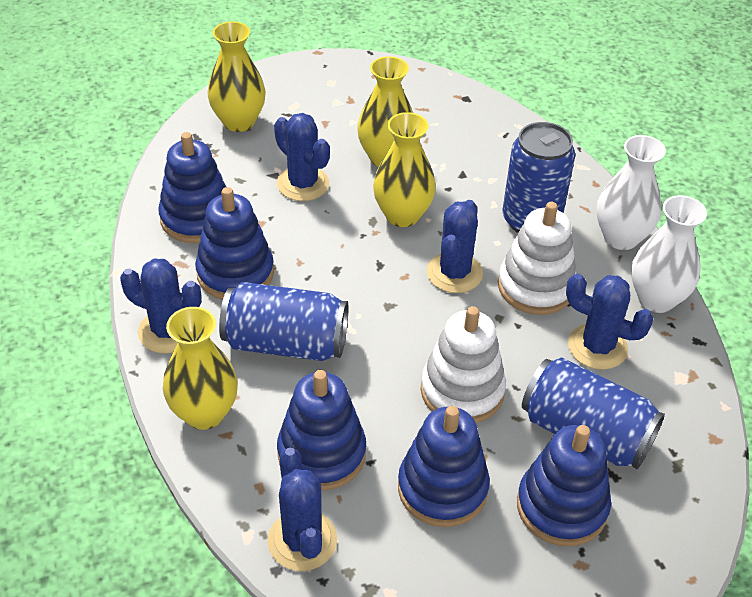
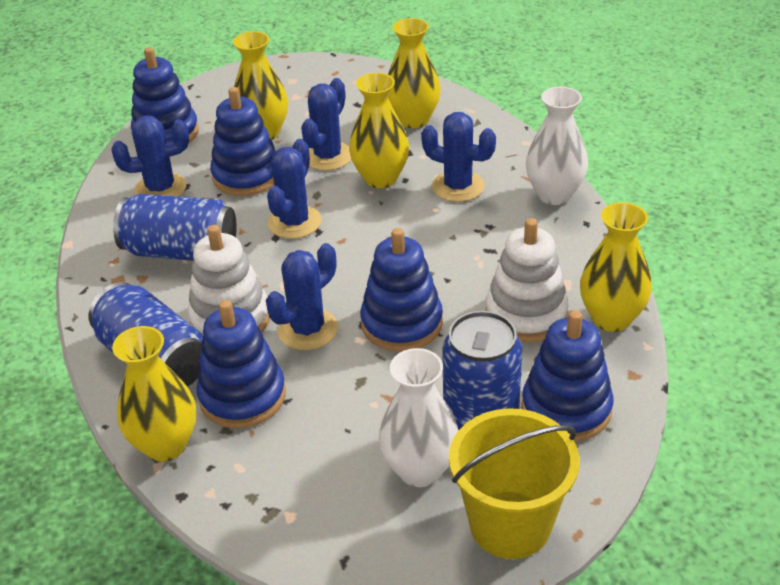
yellow bucket: none = 0 -> [449,408,580,559] = 1
yellow vase: [163,307,238,430] [207,21,266,132] [357,56,413,167] [373,112,436,227] = 4 -> [112,326,196,462] [233,31,288,140] [349,73,409,188] [388,18,441,128] [580,202,652,332] = 5

